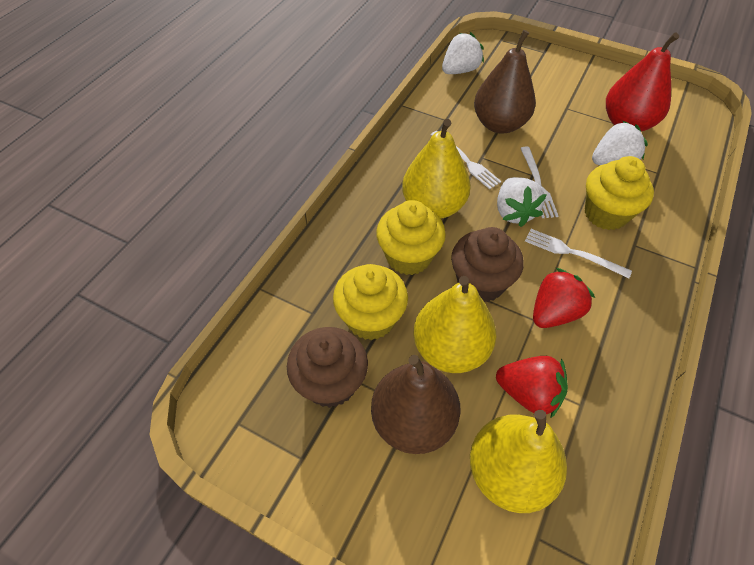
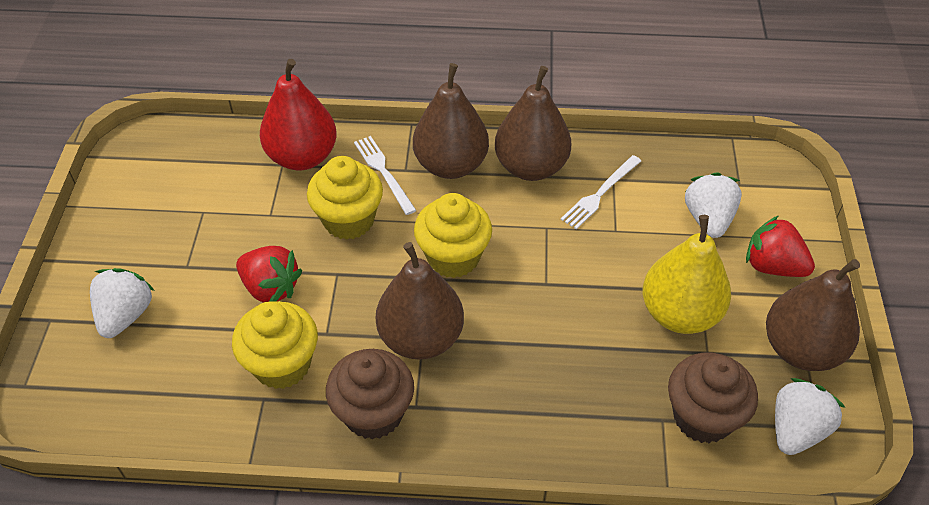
brown pear: [371,355,461,454] [474,30,536,134] = 2 -> [376,242,464,360] [413,63,489,179] [495,66,571,181] [766,259,860,371] = 4
white fork: [431,131,502,189] [520,146,558,218] [525,229,632,278] = 3 -> [354,136,416,215] [561,155,641,229] = 2
yellow pear: [402,119,471,219] [413,276,496,373] [470,410,567,513] = 3 -> [642,215,731,334] = 1

